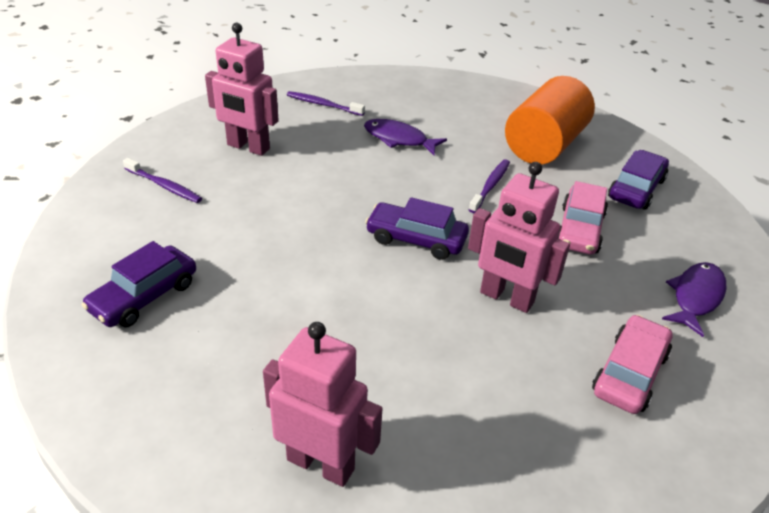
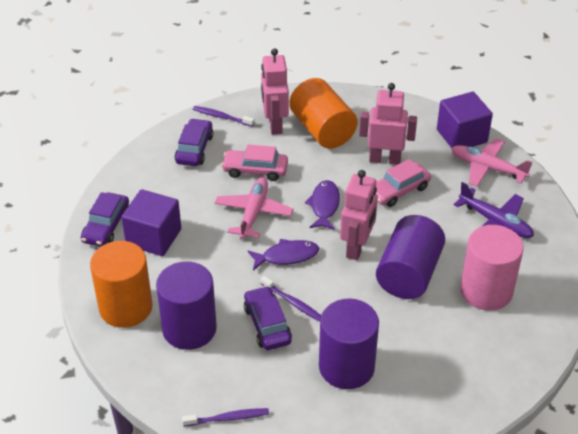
orange cylinder: [505,76,595,165] = 1 -> [90,241,153,328] [289,78,358,149] = 2
pink cylinder: none = 0 -> [460,225,524,311] = 1
pink plane: none = 0 -> [215,177,294,239] [451,138,532,187] = 2
purple cube: none = 0 -> [121,189,181,256] [437,92,493,148] = 2
purple cylinder: none = 0 -> [156,261,217,350] [319,299,379,389] [376,215,445,299] = 3
purple plane: none = 0 -> [453,182,534,238] = 1

